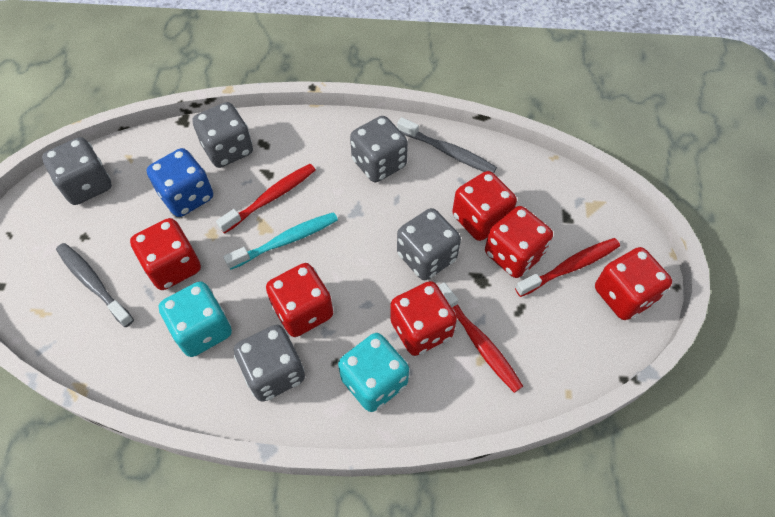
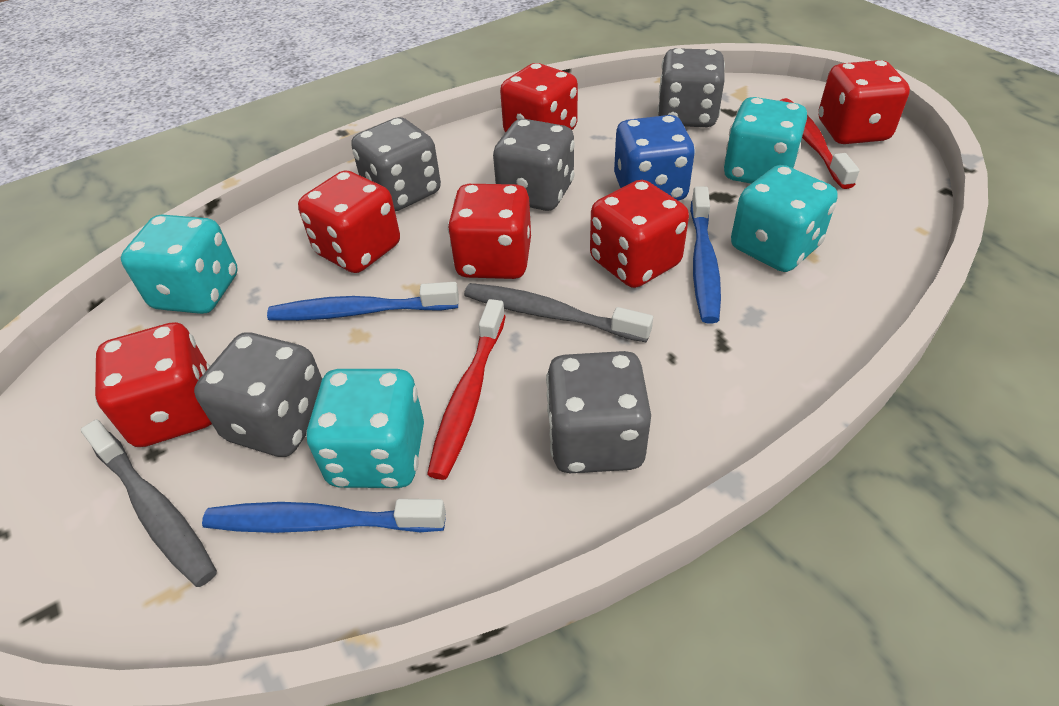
blue toothbrush: none = 0 -> [202,499,446,533] [267,282,459,321] [690,186,721,324] = 3
red toothbrush: [216,164,315,234] [438,282,523,393] [515,238,620,297] = 3 -> [427,299,506,480] [779,98,860,189] = 2
turquoise dice: [159,281,232,357] [338,333,409,412] = 2 -> [121,214,238,314] [306,369,424,488] [723,97,807,184] [731,165,838,272] = 4
turquoise toothbrush: [223,212,338,270] = 1 -> none = 0

